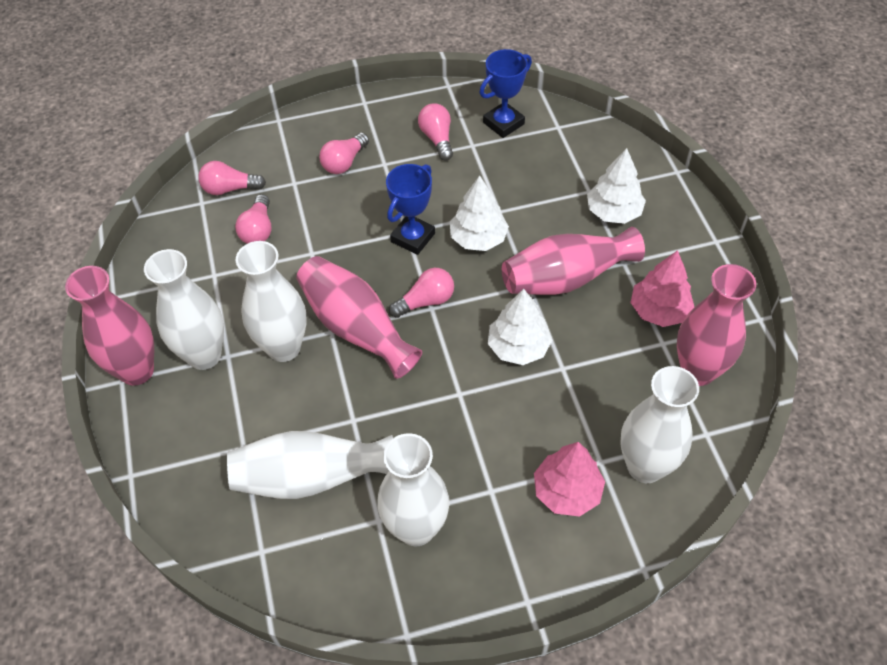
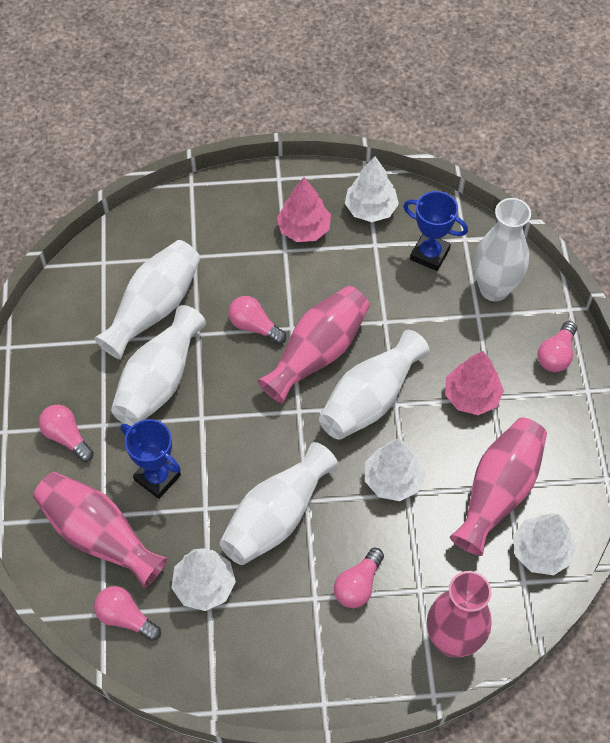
white tree: [450,175,509,251] [488,289,552,365] [587,148,646,224] = 3 -> [171,548,236,611] [345,156,399,222] [365,438,425,501] [513,513,576,575] = 4

